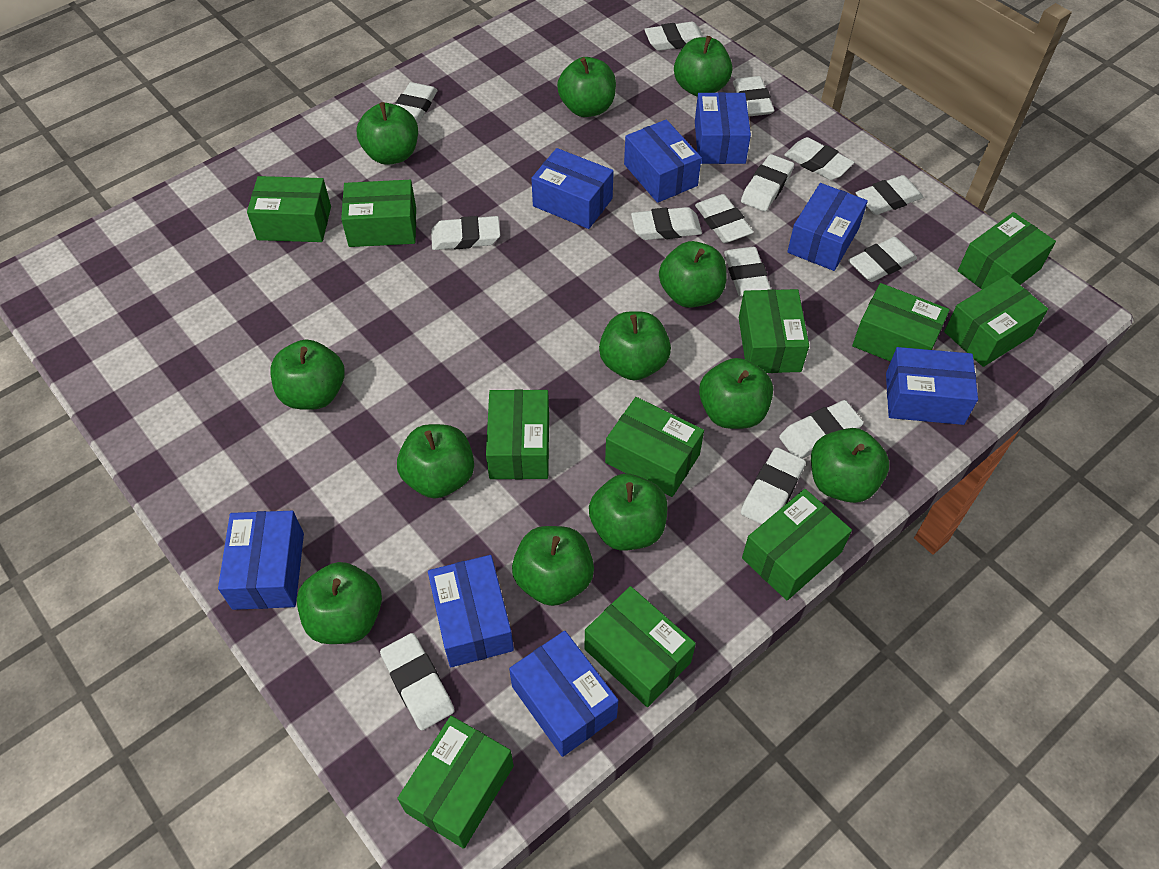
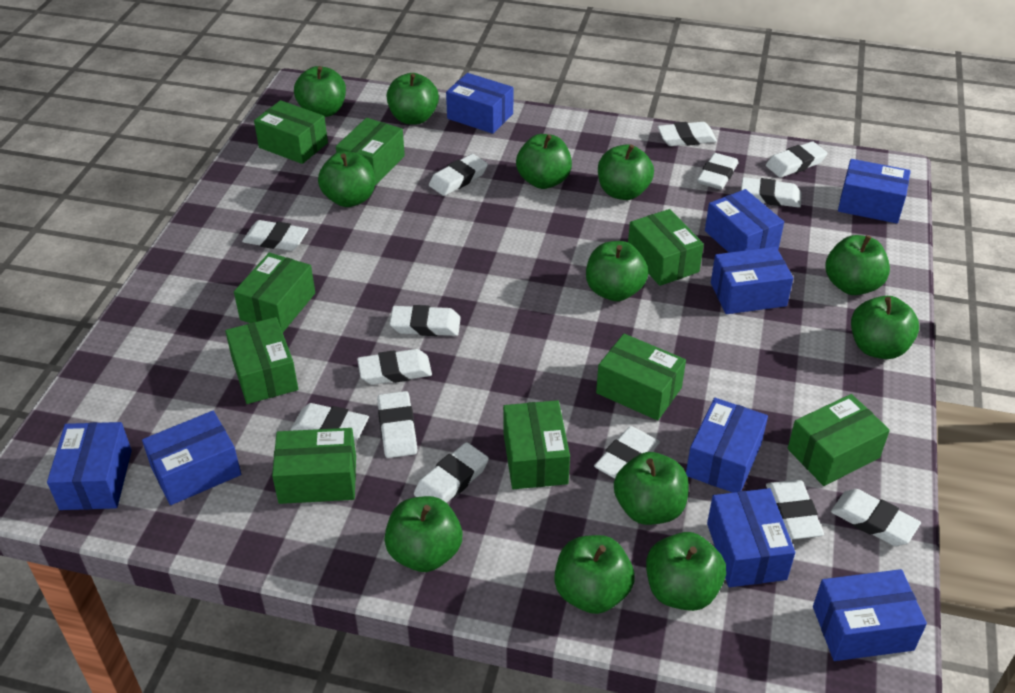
blue box: [218,511,304,610] [428,555,514,667] [509,631,618,757] [531,148,614,229] [624,120,701,203] [695,92,751,164] [787,183,868,271] [886,347,978,425] = 8 -> [47,422,132,510] [142,411,241,505] [446,73,513,134] [686,398,768,493] [705,189,784,253] [707,488,795,587] [711,247,793,314] [813,569,927,661] [838,159,911,224] = 9
green box: [247,176,331,242] [341,180,416,247] [397,716,514,849] [486,389,549,479] [585,586,696,707] [605,397,704,497] [739,289,809,373] [742,489,852,600] [852,283,950,362] [944,275,1048,367] [958,212,1056,289] = 11 -> [225,317,298,404] [234,253,315,332] [254,100,328,164] [272,428,356,504] [336,118,405,185] [503,400,570,489] [596,334,686,421] [628,209,704,286] [788,394,890,486] = 9

